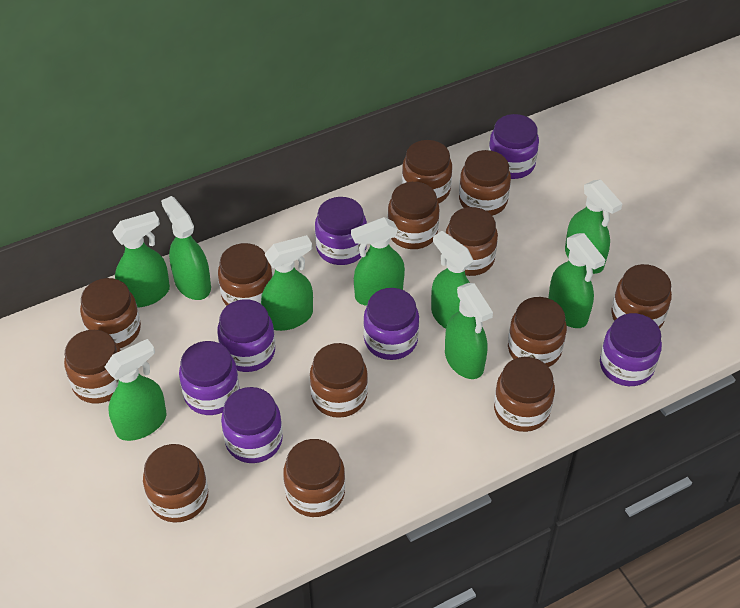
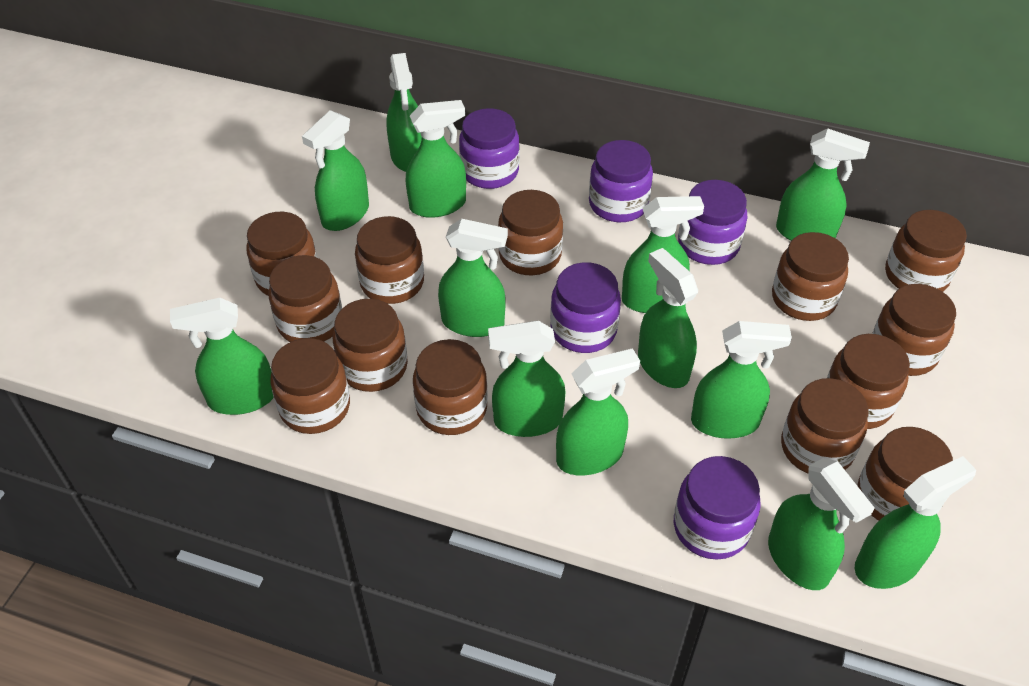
green spray bottle: [105,339,166,441] [112,211,170,308] [161,196,211,300] [261,235,313,331] [351,217,405,306] [431,231,473,329] [445,283,493,379] [548,233,605,328] [565,179,622,274] = 9 -> [170,298,274,415] [302,110,369,231] [386,53,422,172] [406,100,466,218] [438,219,508,337] [488,321,565,437] [556,348,640,475] [622,196,704,313] [638,248,698,388] [691,321,792,439] [768,458,874,590] [776,128,870,241] [854,456,976,589] = 13
purple jar: [179,341,240,415] [217,299,275,372] [221,387,283,463] [315,197,367,265] [363,288,419,360] [489,114,539,179] [600,313,662,386] = 7 -> [459,108,519,189] [550,262,621,353] [589,140,653,222] [674,456,761,560] [678,180,747,265] = 5

